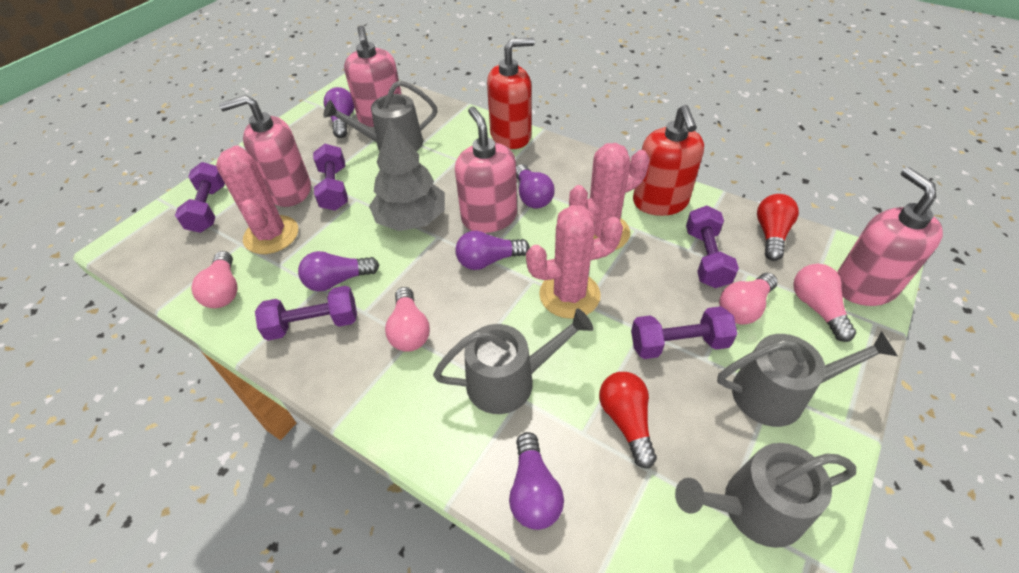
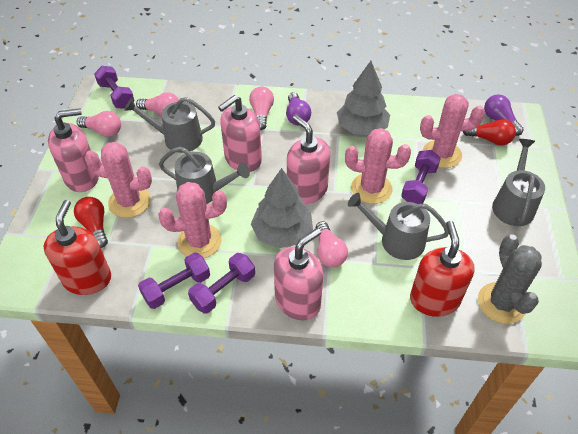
grey cactus: none = 0 -> [478,234,542,324] = 1
grey tree: [369,119,445,231] = 1 -> [251,168,313,248] [337,61,390,135] = 2
pink cactus: [216,145,298,254] [526,205,623,319] [569,143,649,250] = 3 -> [84,142,152,218] [158,182,227,258] [345,128,411,204] [420,94,485,168] = 4
purple dumbbell: [175,162,225,233] [255,286,357,341] [313,144,348,211] [631,306,737,359] [686,205,739,288] = 5 -> [94,66,135,109] [138,252,210,309] [188,253,255,314] [401,150,441,204] = 4
purple light bulb: [298,251,379,291] [324,87,354,138] [455,231,530,270] [509,432,564,530] [516,164,555,209] = 5 -> [286,92,311,125] [484,94,524,136] = 2

